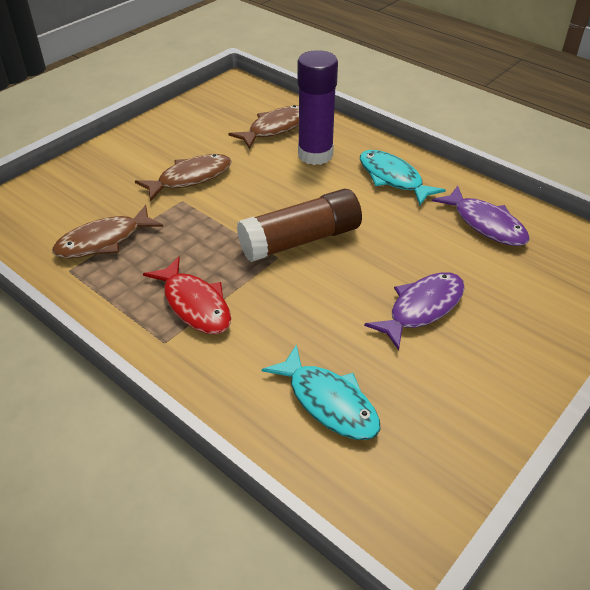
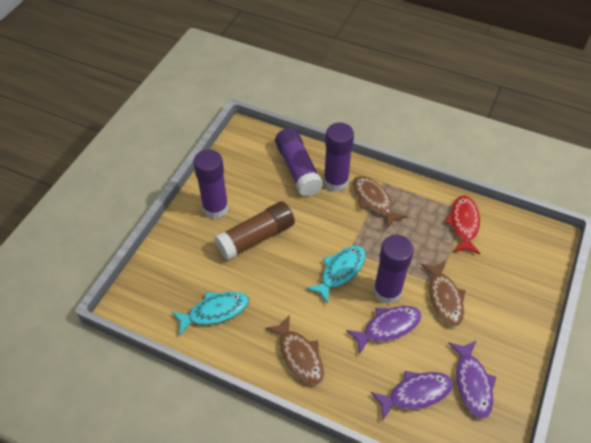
purple fish: [364,272,465,350] [432,186,530,246] = 2 -> [346,306,422,354] [371,371,453,421] [448,340,496,419] = 3
purple glue stick: [298,50,338,165] = 1 -> [193,149,229,219] [275,128,323,197] [324,123,354,192] [373,235,414,304] = 4

